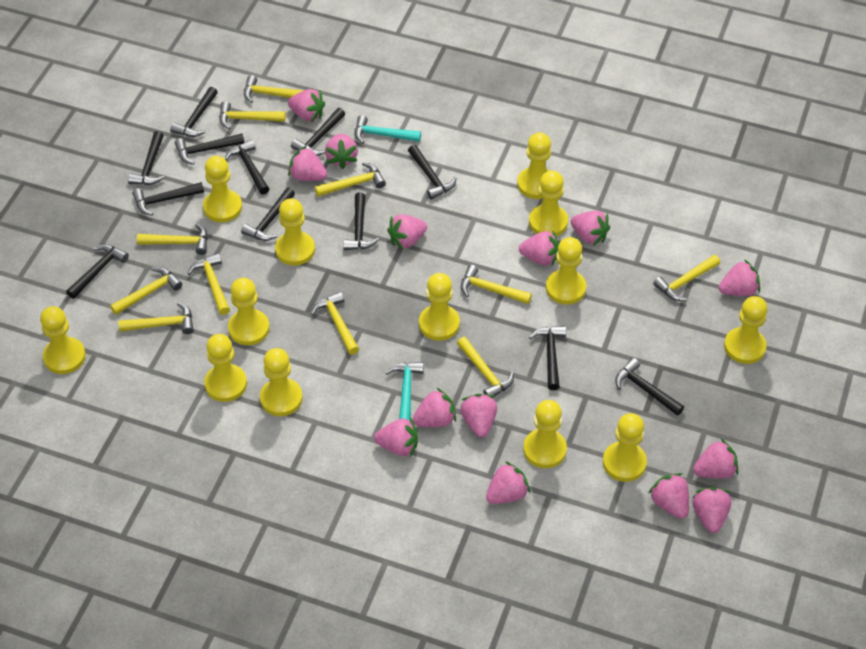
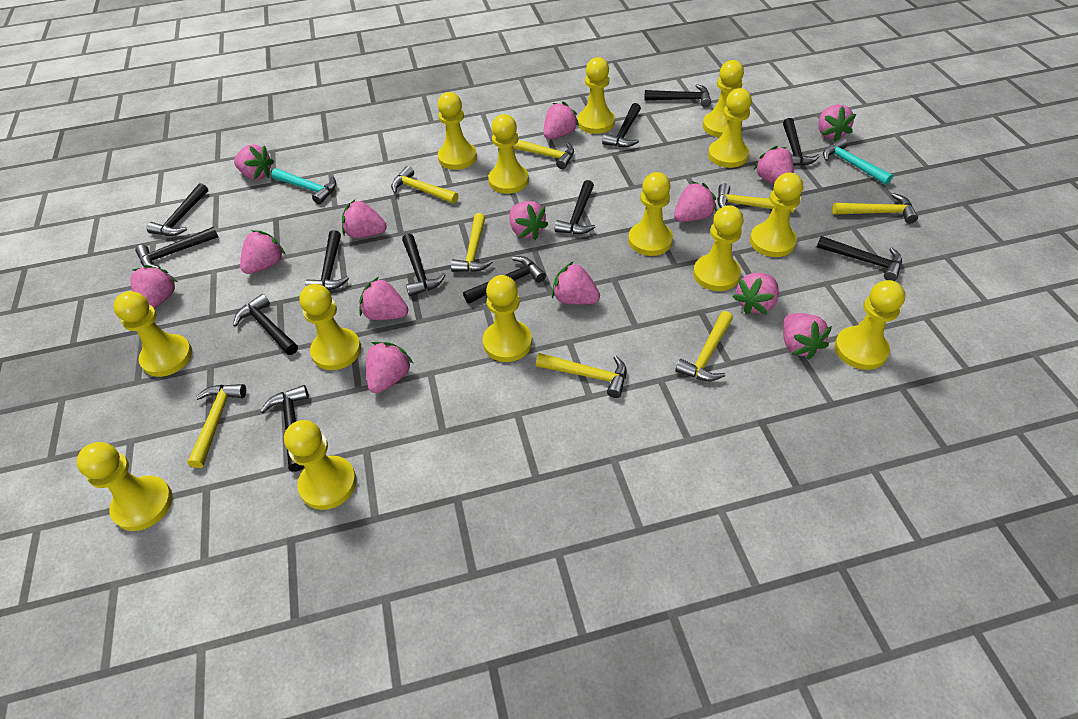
yellow hammer: [110,267,182,315] [118,302,194,334] [137,224,208,255] [188,253,230,315] [219,101,286,129] [244,75,304,103] [311,292,359,355] [315,162,386,197] [457,337,514,398] [461,265,532,304] [653,255,720,301] = 11 -> [188,384,246,468] [391,166,458,204] [451,213,493,272] [513,139,574,169] [536,353,627,398] [675,311,733,381] [717,183,795,213] [832,193,918,224] = 8
yellow pawn: [40,306,86,374] [203,156,242,222] [204,334,247,402] [228,278,269,345] [260,348,303,416] [275,198,315,265] [419,273,460,341] [517,132,551,199] [523,400,567,468] [529,171,568,236] [546,237,586,305] [603,413,647,482] [724,296,768,364] = 13 -> [76,442,173,531] [113,291,192,377] [284,420,356,510] [299,284,361,370] [438,92,477,170] [483,275,532,362] [488,114,529,194] [578,57,615,134] [628,172,673,256] [693,205,743,291] [703,60,744,137] [708,88,752,168] [750,173,803,257] [835,280,905,370] = 14

